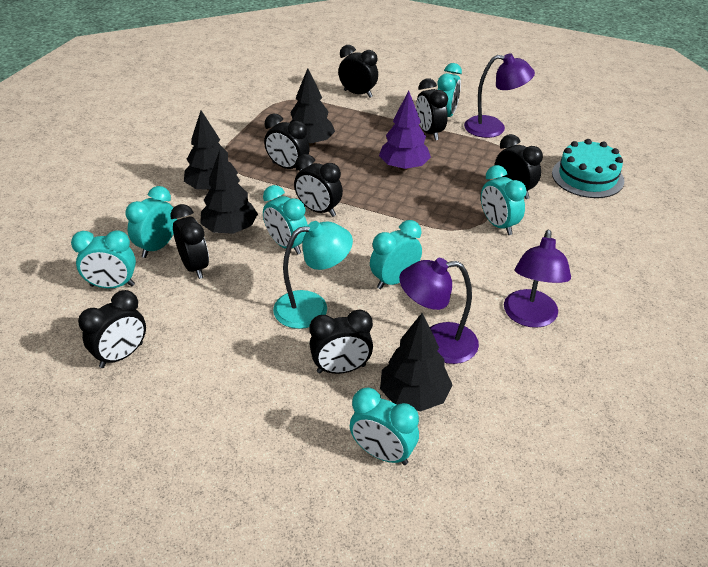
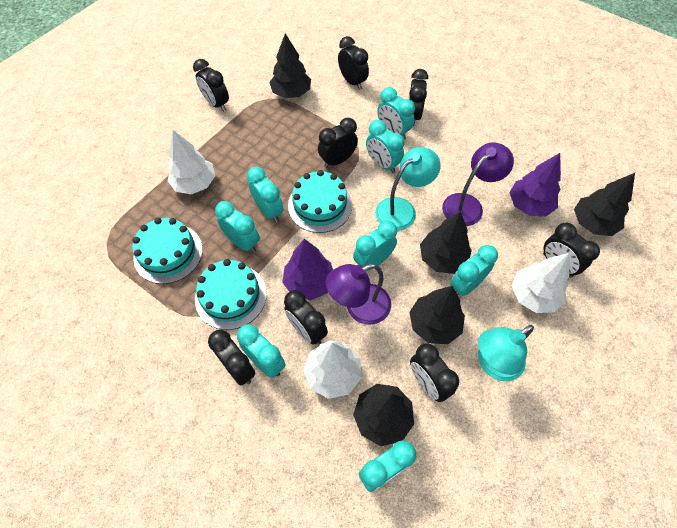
black tree: [184,110,238,191] [200,150,258,234] [289,68,335,146] [380,313,453,412] = 4 -> [269,33,311,98] [353,384,414,446] [409,286,465,344] [420,212,472,274] [574,173,635,236] = 5
purple lamp: [399,258,479,364] [464,53,535,138] [504,230,571,328] = 3 -> [325,264,391,325] [442,142,514,226] = 2
purple tree: [379,91,431,170] = 1 -> [282,239,333,300] [509,153,561,216] = 2
turquoise cake: [552,139,624,198] = 1 -> [132,218,203,284] [195,259,267,330] [288,170,352,233] = 3
turquoise clock: [71,230,136,289] [126,186,177,258] [263,185,308,255] [350,387,419,465] [370,220,422,289] [437,63,462,117] [481,165,526,235] = 7 -> [215,201,260,253] [237,324,286,378] [247,167,284,222] [353,221,397,271] [359,440,416,492] [366,120,405,173] [377,87,415,140] [450,245,498,296] = 8
turquoise lamp: [273,221,353,329] = 1 -> [375,147,441,231] [478,325,534,381] = 2
white tree: none = 0 -> [167,130,215,194] [303,340,361,399] [512,253,569,313] = 3

